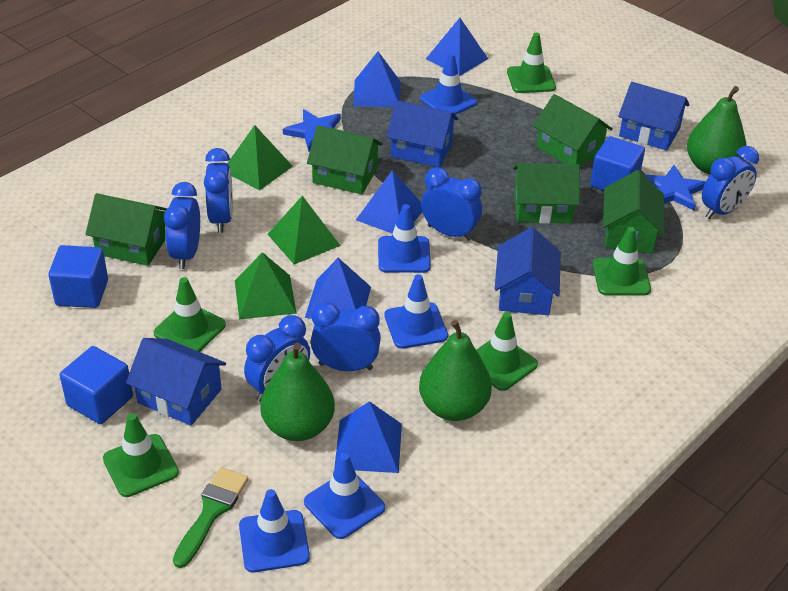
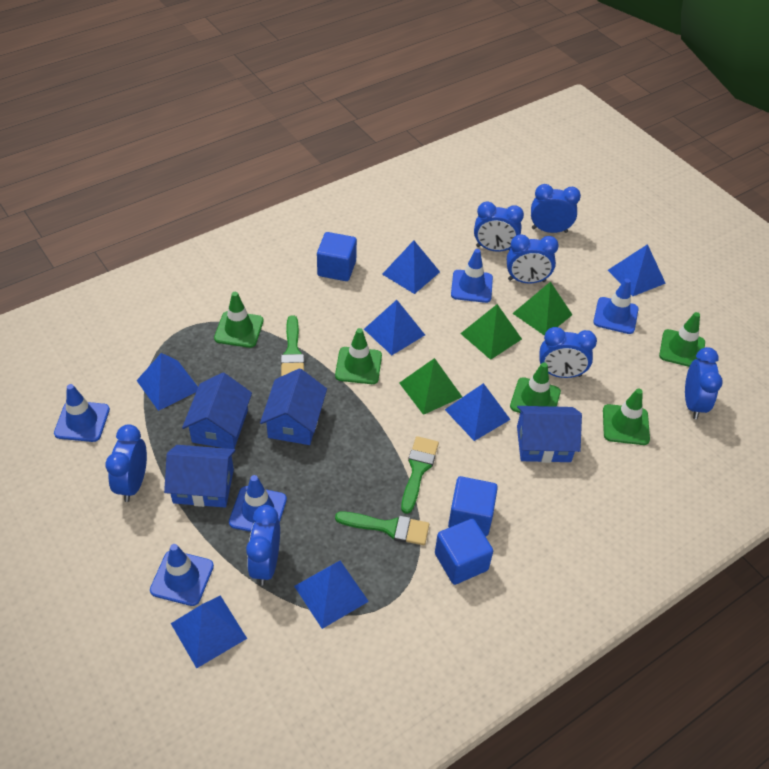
blue clock: [164,182,200,269] [204,148,233,233] [244,315,310,402] [311,302,381,371] [421,167,482,241] [702,146,759,219] = 6 -> [105,424,147,502] [246,505,280,586] [474,201,524,252] [507,234,559,283] [531,184,581,233] [539,327,597,378] [685,347,723,419] = 7
blue pyramid: [305,258,371,319] [334,401,402,473] [353,52,400,107] [356,170,422,234] [426,18,488,76] = 5 -> [136,353,198,411] [171,595,247,668] [294,561,369,629] [364,300,425,355] [382,240,440,294] [445,383,511,441] [608,244,666,296] = 7
blue star: [283,109,341,151] [644,165,706,211] = 2 -> none = 0
green brush: [173,467,248,568] = 1 -> [281,315,304,376] [335,512,429,545] [401,436,439,514] = 3
green house: [85,193,168,266] [307,125,383,194] [513,163,580,224] [533,94,613,166] [603,170,665,253] = 5 -> none = 0
green pear: [260,343,335,441] [419,320,492,421] [687,86,747,175] = 3 -> none = 0

